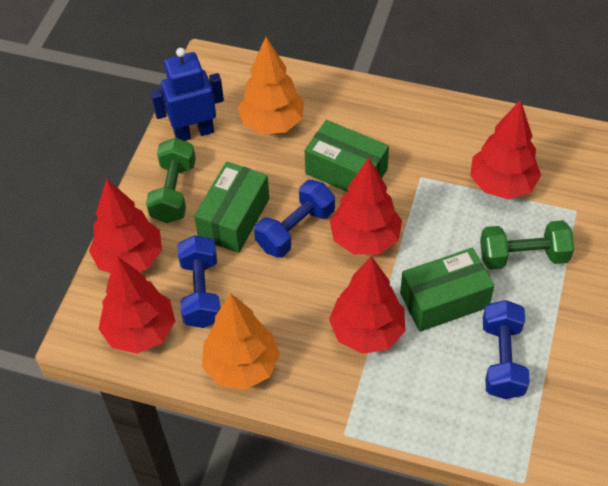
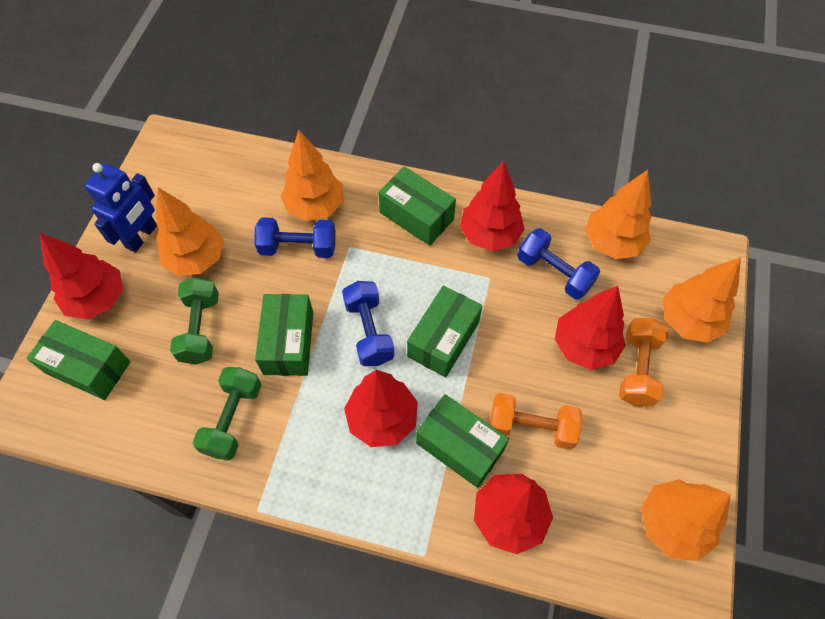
green box: [194,161,269,253] [305,120,389,192] [400,248,494,332] = 3 -> [26,320,130,400] [255,294,313,376] [378,166,456,246] [407,285,482,377] [416,394,509,488] = 5
orange dumbbell: none = 0 -> [490,393,582,450] [619,318,668,407] = 2
orange tree: [202,293,280,390] [237,37,304,135] = 2 -> [156,188,224,276] [281,130,343,221] [585,170,651,259] [641,479,731,561] [662,257,741,343] = 5

